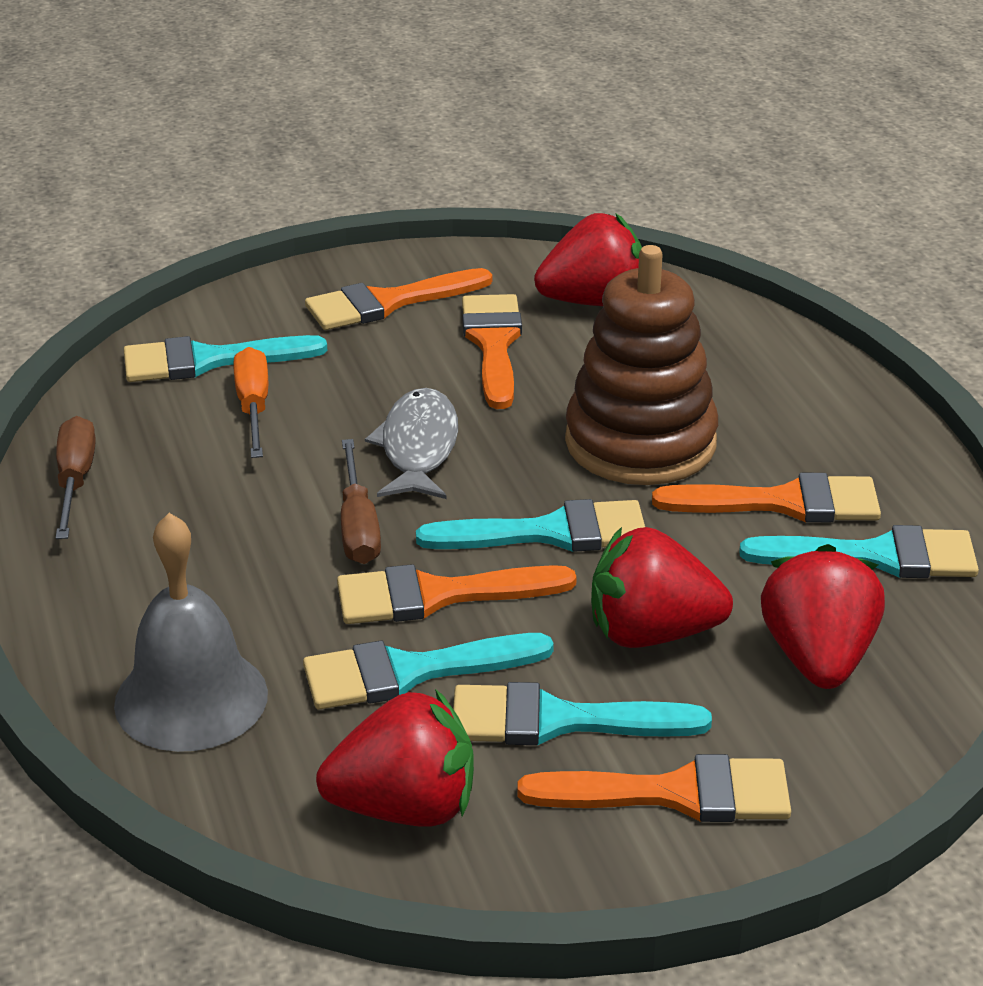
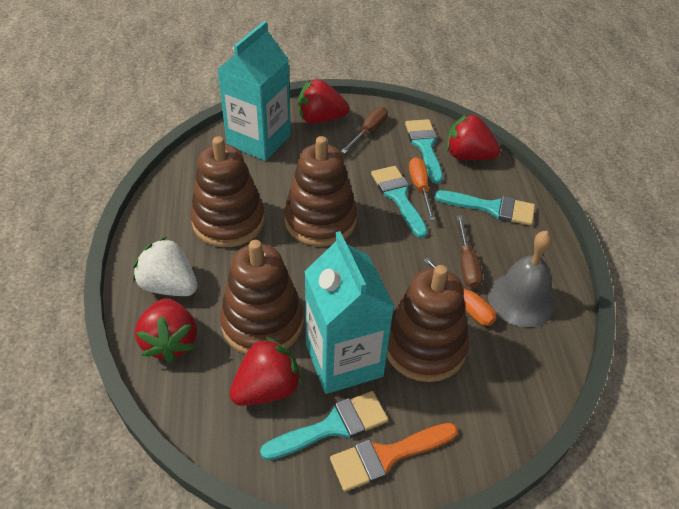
brown stacking toy: [565,245,718,485] = 1 -> [190,136,265,247] [220,240,304,354] [284,136,357,247] [387,265,469,382] = 4
grey fish: [365,388,458,499] = 1 -> none = 0
orange brush: [305,268,492,330] [337,564,577,624] [462,294,522,409] [518,754,791,822] [652,473,881,522] = 5 -> [330,423,458,492] = 1
orange screwdriver: [233,347,268,458] = 1 -> [409,157,435,221] [423,258,497,326] = 2
turquoise brush: [124,335,327,382] [303,633,554,709] [416,499,645,552] [453,682,712,745] [739,525,979,578] = 5 -> [260,391,388,460] [371,166,428,238] [405,119,443,184] [434,190,535,226] = 4
turquoise carton: none = 0 -> [217,21,291,161] [304,231,395,394] = 2
white strawberry: none = 0 -> [133,237,197,296] = 1

